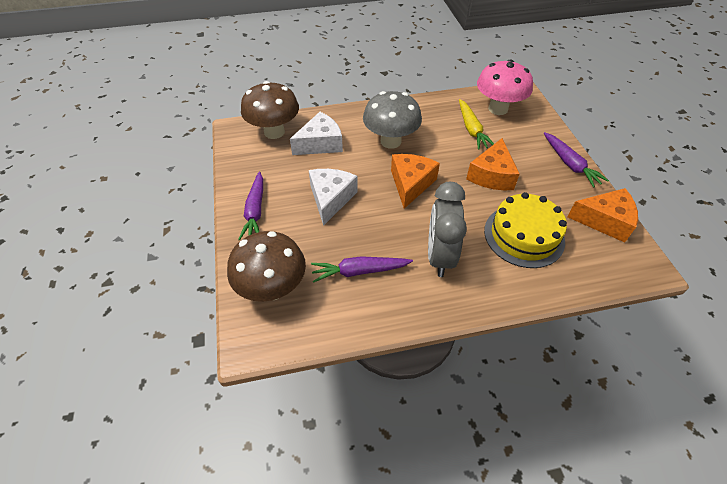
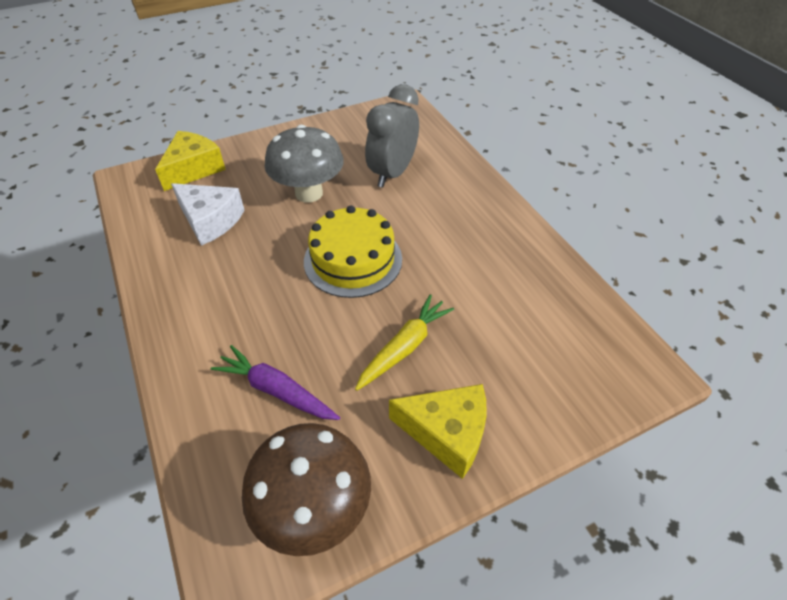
brown mushroom: [227,231,306,302] [241,81,299,139] = 2 -> [242,423,371,556] = 1
orange cheese: [391,154,440,209] [466,138,520,190] [567,188,638,242] = 3 -> none = 0
pink mushroom: [477,59,533,115] = 1 -> none = 0
purple carrot: [238,172,263,241] [311,256,413,283] [544,132,609,188] = 3 -> [210,345,340,420] = 1
white cheese: [290,112,343,155] [309,169,358,226] = 2 -> [171,183,244,246] = 1
yellow cheese: none = 0 -> [155,131,226,191] [389,384,487,479] = 2

